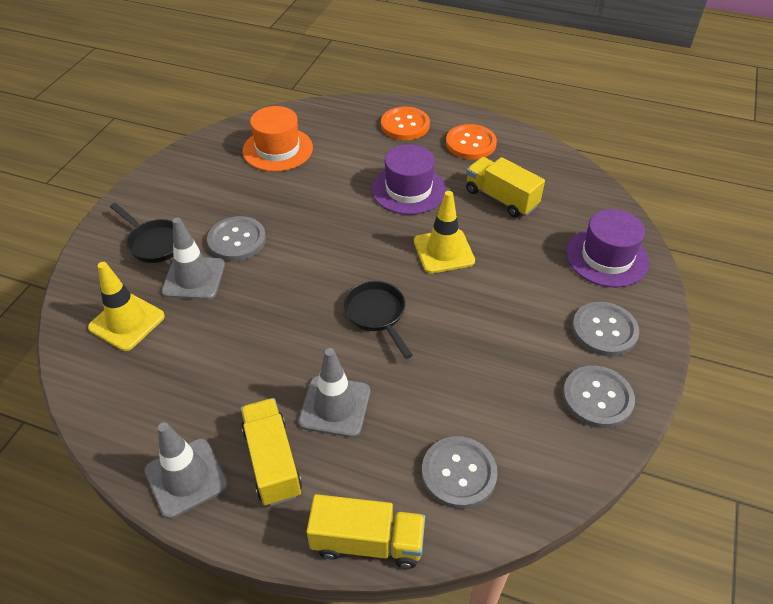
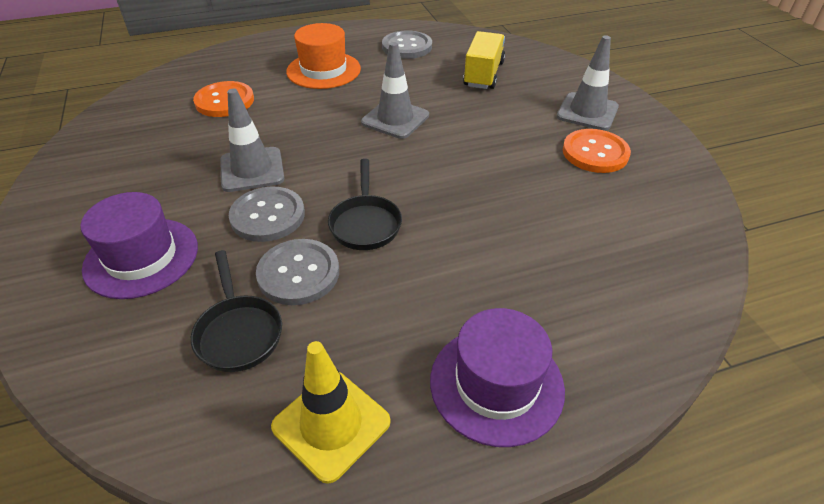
grey button: [207,216,266,261] [422,436,498,509] [563,365,635,428] [572,302,639,357] = 4 -> [229,186,305,242] [256,239,339,305] [382,31,432,59] = 3
yellow traffic cone: [88,262,165,351] [414,191,475,273] = 2 -> [271,341,391,484] = 1
yellow truck: [241,398,302,506] [306,494,425,569] [466,157,545,217] = 3 -> [463,31,505,89] = 1

